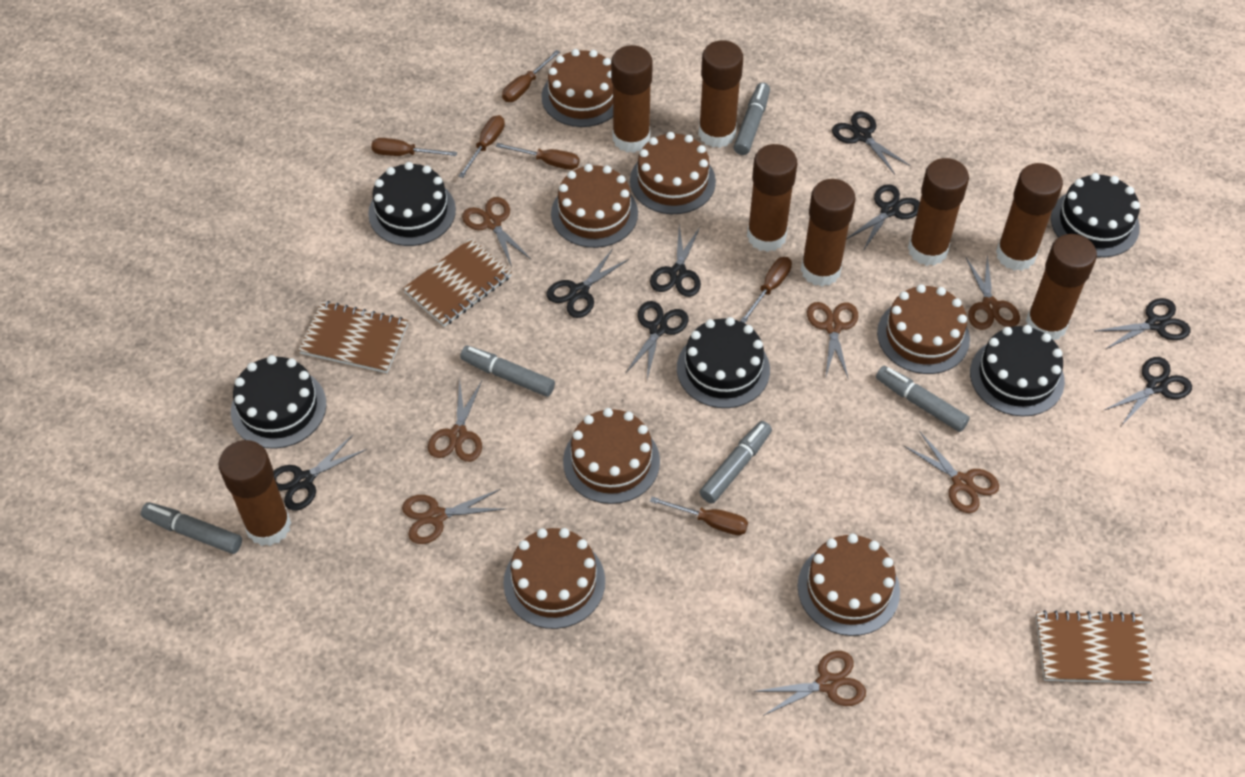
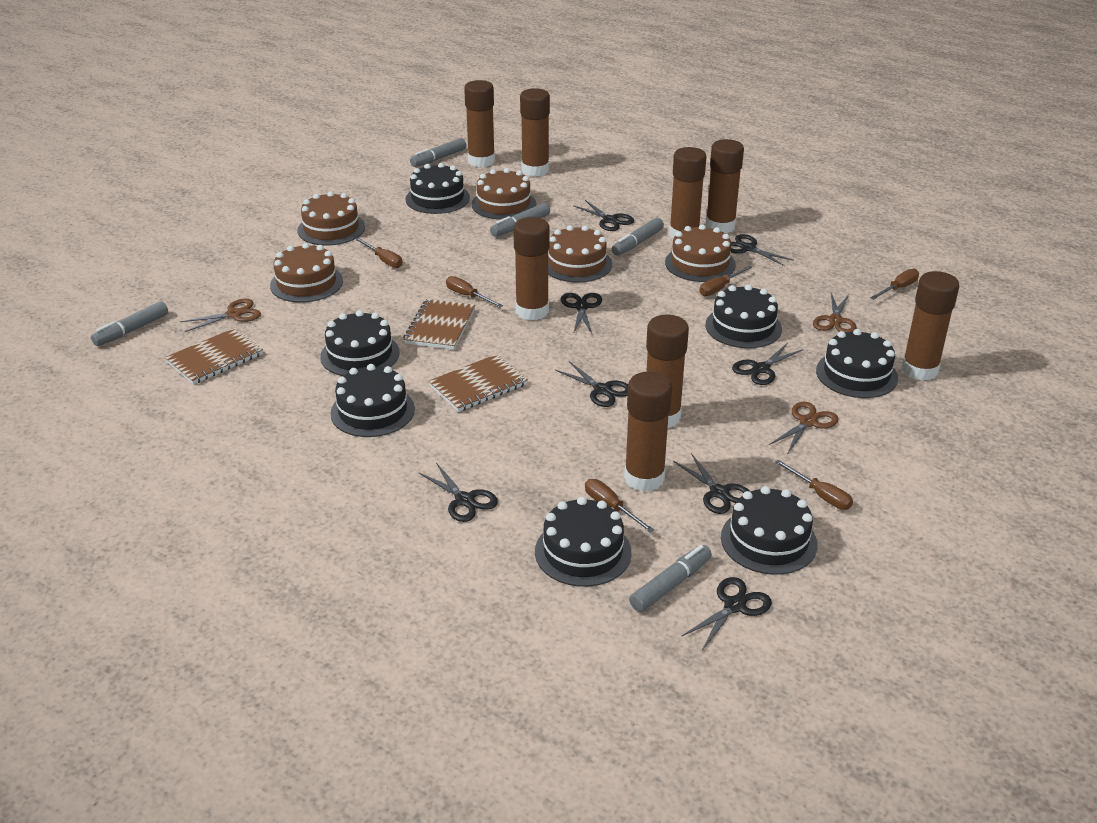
black cake: [231,355,326,449] [368,162,456,246] [677,317,770,408] [970,325,1065,416] [1051,173,1140,257] = 5 -> [320,310,399,376] [330,364,415,437] [406,163,470,214] [535,497,631,587] [705,284,782,348] [721,486,817,575] [816,329,898,398] = 7
brown cake: [503,528,605,629] [541,49,613,127] [551,164,638,248] [563,408,660,504] [630,132,716,214] [797,534,900,636] [877,284,970,374] = 7 -> [270,243,343,302] [297,191,365,245] [472,168,536,220] [548,225,612,283] [665,224,736,282] = 5
brown scissors: [402,489,504,544] [428,379,482,462] [462,197,531,267] [754,651,866,716] [807,302,859,380] [904,432,999,513] [966,254,1020,330] = 7 -> [180,299,261,332] [769,402,839,455] [813,293,857,333] = 3

